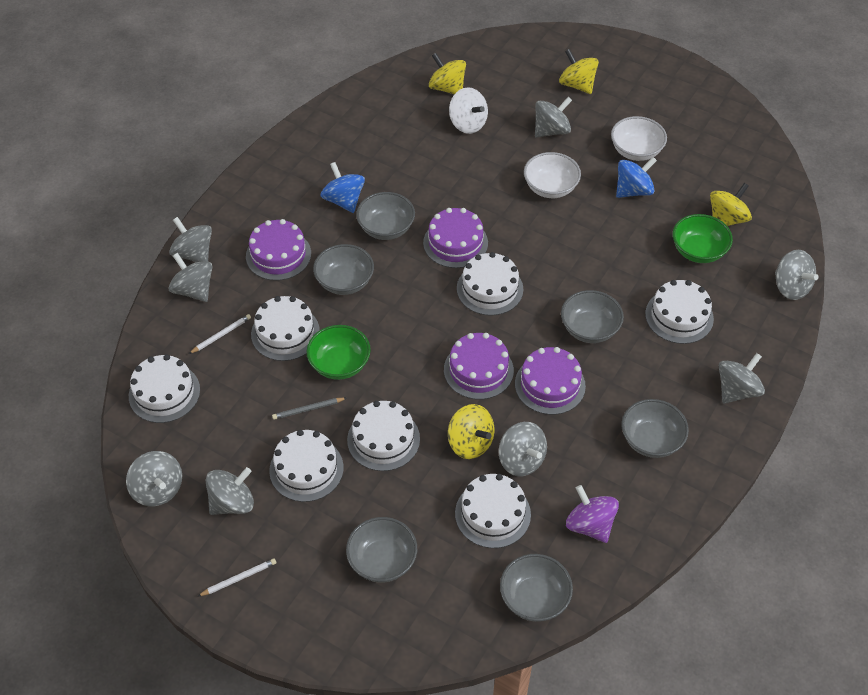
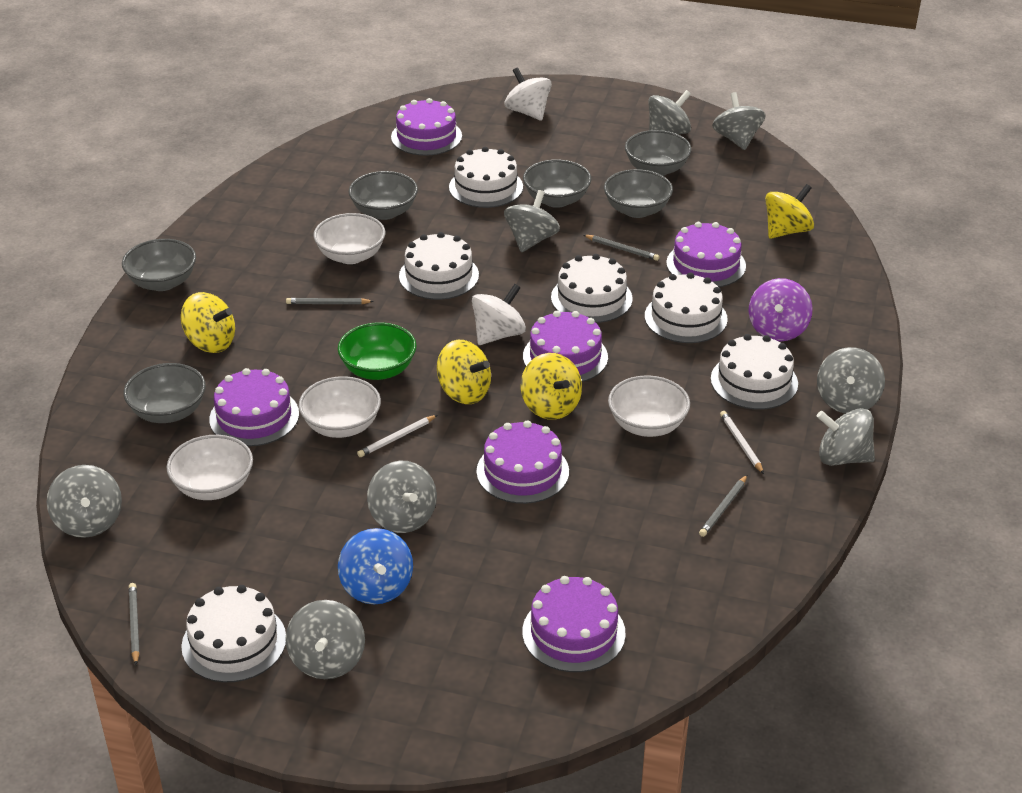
blue spinning top: [321,162,365,213] [616,157,657,198] = 2 -> [338,528,413,604] = 1
green bowl: [306,325,371,380] [673,214,733,263] = 2 -> [338,322,416,380] = 1
grey pencil: [272,398,346,420] = 1 -> [129,583,140,665] [286,298,374,304] [584,235,659,261] [699,475,747,537] = 4
purple cake: [246,219,311,281] [423,208,488,268] [444,333,514,400] [515,347,586,415] = 4 -> [209,368,299,446] [391,98,462,156] [476,420,569,504] [522,576,626,672] [523,311,608,382] [666,222,746,287] = 6
white bowl: [524,152,581,198] [611,116,667,161] = 2 -> [167,435,253,500] [299,376,381,438] [314,213,385,264] [608,375,690,437] = 4
white cake: [129,354,200,423] [251,296,320,361] [269,430,344,502] [347,401,420,471] [455,474,531,548] [457,252,523,316] [645,280,714,344] = 7 -> [181,585,286,682] [399,232,479,300] [449,147,523,208] [551,254,633,323] [645,272,728,343] [711,334,798,410] = 6
white spinning top: [449,87,488,134] = 1 -> [472,284,526,345] [504,67,552,121] = 2

